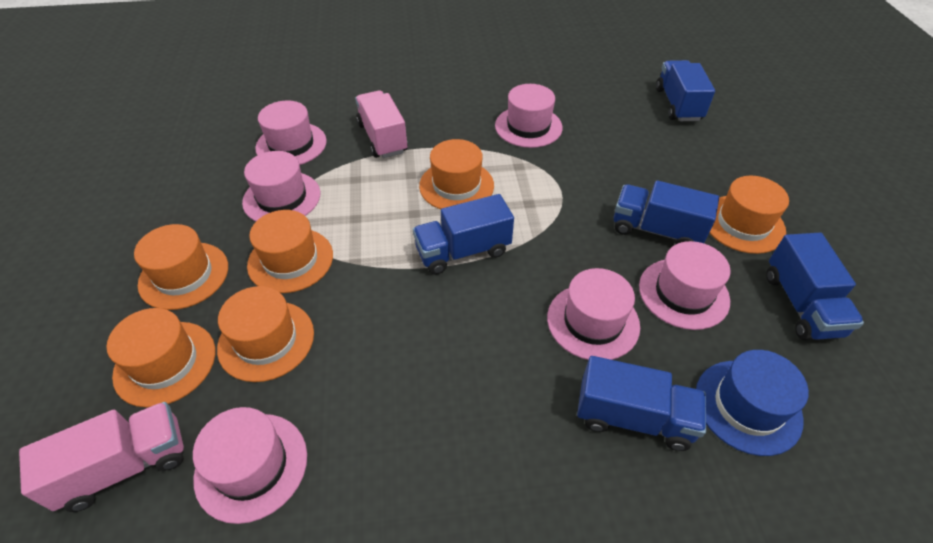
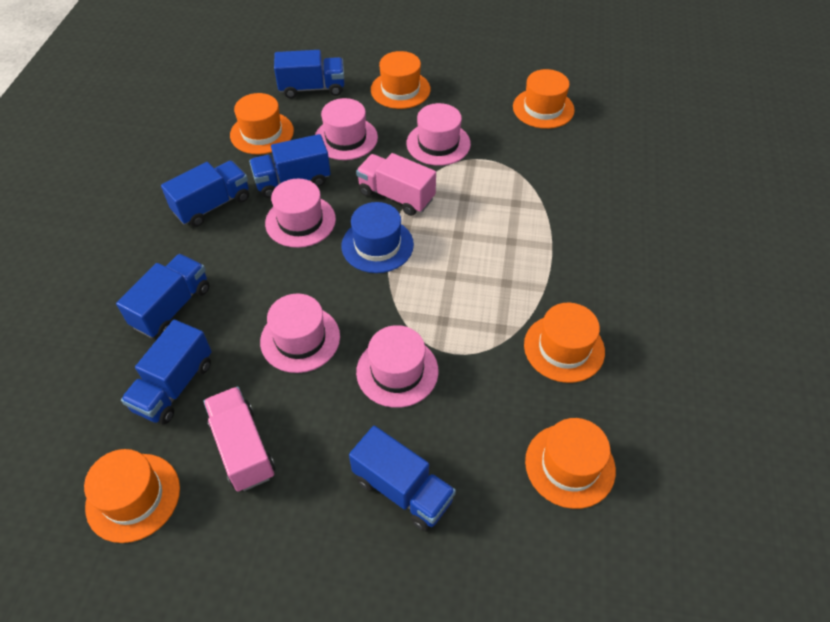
blue truck: [413,194,514,275] [577,356,706,451] [614,180,719,244] [656,60,715,121] [766,233,864,340] = 5 -> [116,254,210,338] [121,320,212,424] [161,161,249,227] [249,134,331,198] [274,50,344,98] [349,426,456,531] = 6
pink hat: [193,407,307,524] [242,151,321,221] [255,100,327,165] [495,84,563,148] [547,268,640,360] [639,241,731,330] = 6 -> [260,293,340,373] [265,179,336,248] [315,98,378,160] [356,325,439,408] [407,103,471,166] = 5

